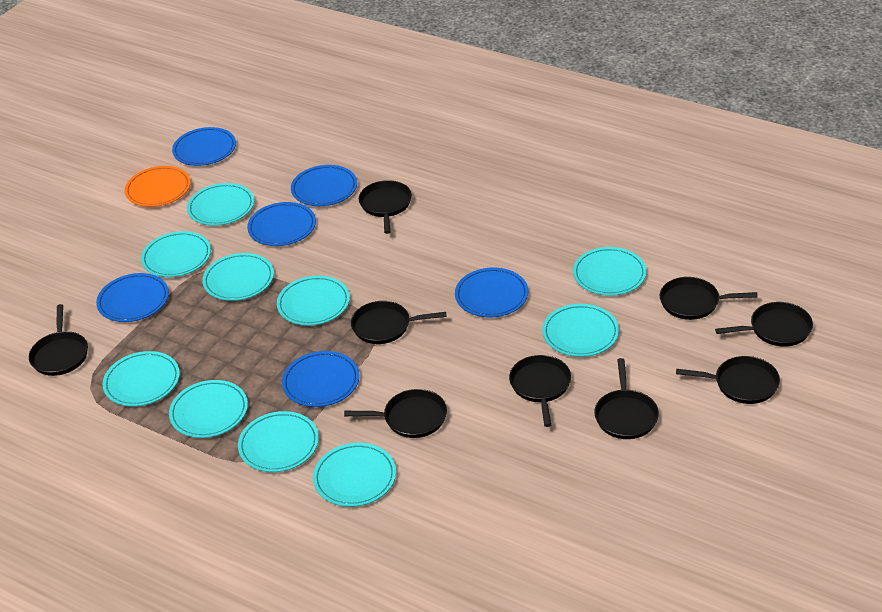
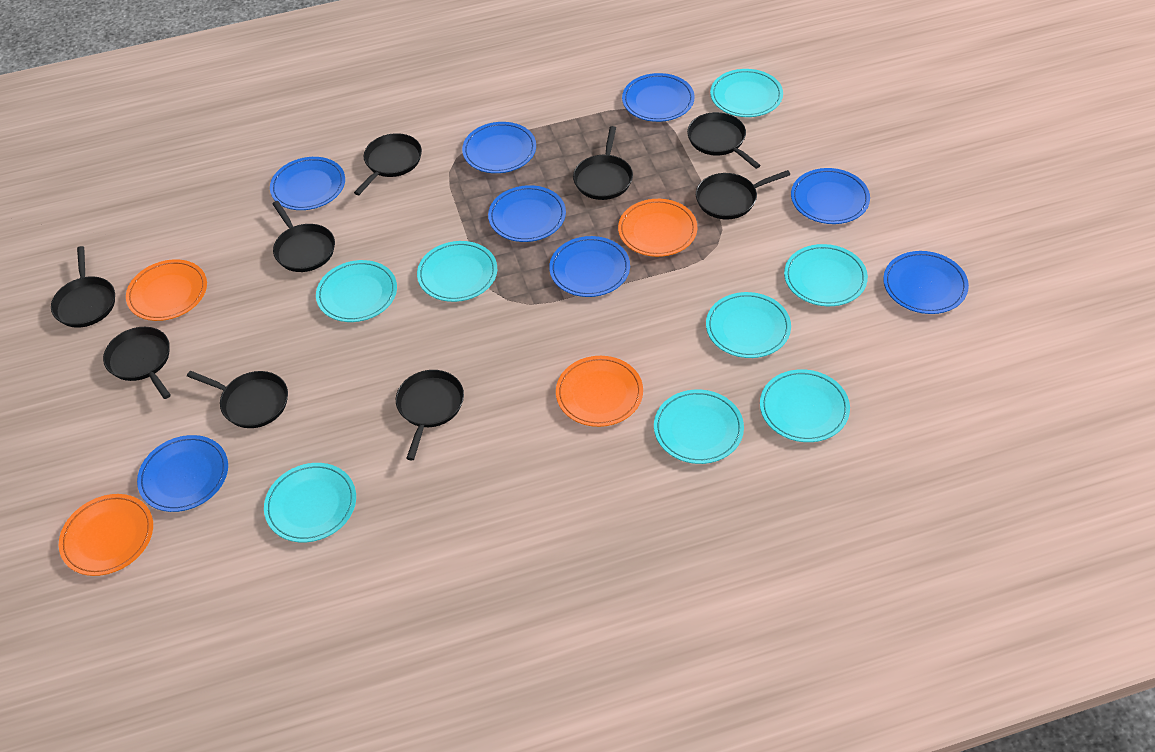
blue plate: [96,273,169,322] [172,127,236,166] [247,202,316,246] [282,351,359,407] [291,165,357,206] [455,268,528,317] = 6 -> [137,435,228,512] [270,157,345,210] [462,122,536,173] [488,185,566,242] [549,236,630,297] [622,73,694,122] [791,168,870,224] [883,251,969,314] = 8
orange plate: [124,166,191,207] = 1 -> [59,494,153,576] [126,259,207,321] [556,356,643,427] [618,199,697,257] = 4
turquoise plate: [103,351,180,407] [141,231,211,277] [169,380,248,438] [187,183,254,226] [202,253,274,301] [238,411,319,472] [277,276,350,326] [313,443,396,507] [542,304,619,357] [573,247,647,296] = 10 -> [264,463,356,542] [316,260,397,322] [417,241,497,302] [654,390,744,464] [706,292,791,358] [710,69,783,117] [760,369,850,442] [784,244,868,306] = 8

